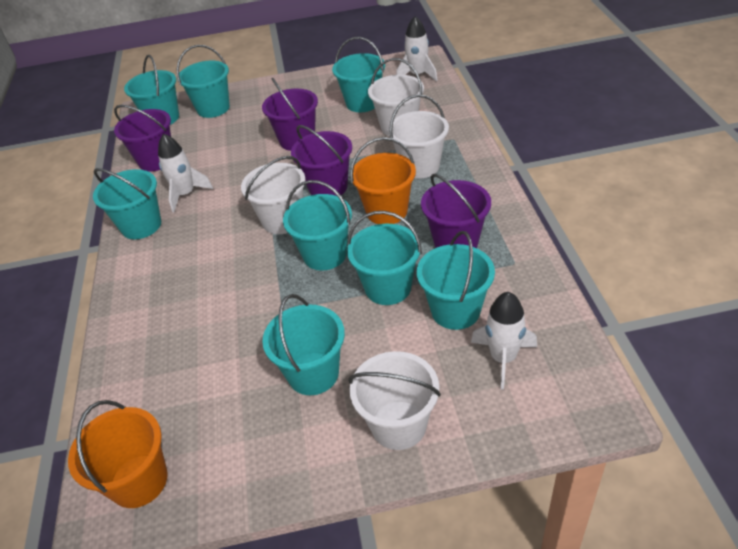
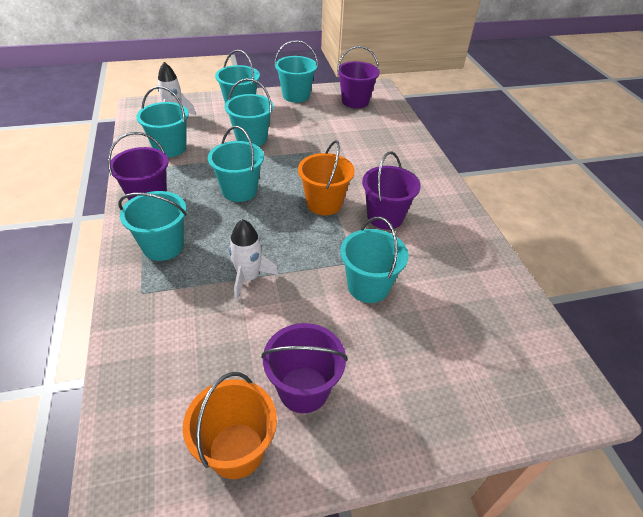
turquoise bucket: [93,168,161,239] [124,55,179,125] [177,45,230,118] [262,294,345,395] [283,180,352,271] [332,37,385,112] [347,211,422,305] [417,231,495,330] = 8 -> [119,191,187,261] [136,86,189,157] [208,126,264,202] [215,50,260,103] [225,78,274,146] [274,40,318,103] [340,217,408,303] = 7
white bucket: [241,156,305,234] [348,351,441,450] [368,58,424,136] [388,94,449,179] = 4 -> none = 0
white rocket: [158,134,213,212] [396,16,438,82] [471,292,537,390] = 3 -> [158,62,196,115] [229,219,279,300] = 2

